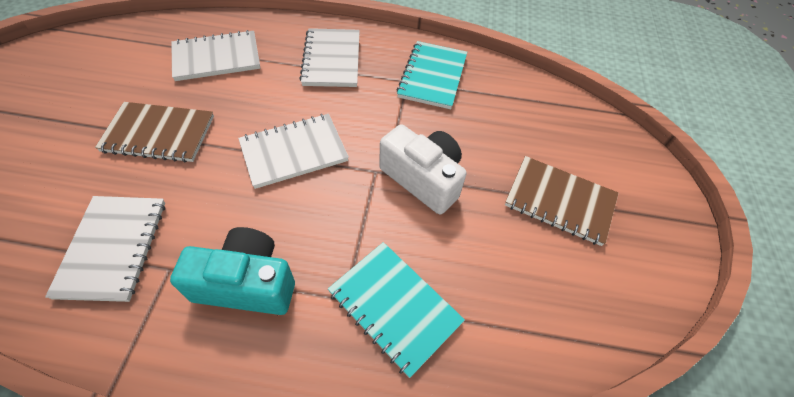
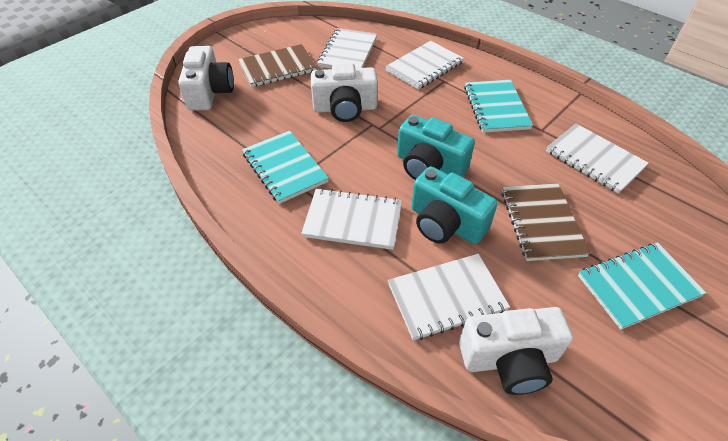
turquoise camera: [170,227,295,315] = 1 -> [397,115,475,180] [411,166,498,244] = 2
turquoise notebook: [328,242,465,378] [397,41,467,109] = 2 -> [242,131,329,204] [464,80,533,133] [578,242,706,330] = 3
white camera: [379,124,466,214] = 1 -> [178,46,234,111] [311,63,378,122] [459,307,573,395] = 3
white notebook: [45,196,165,302] [171,30,260,81] [238,114,349,189] [299,28,360,87] = 4 -> [301,188,402,250] [317,28,377,69] [385,41,464,90] [388,254,510,341] [546,124,649,194] = 5

